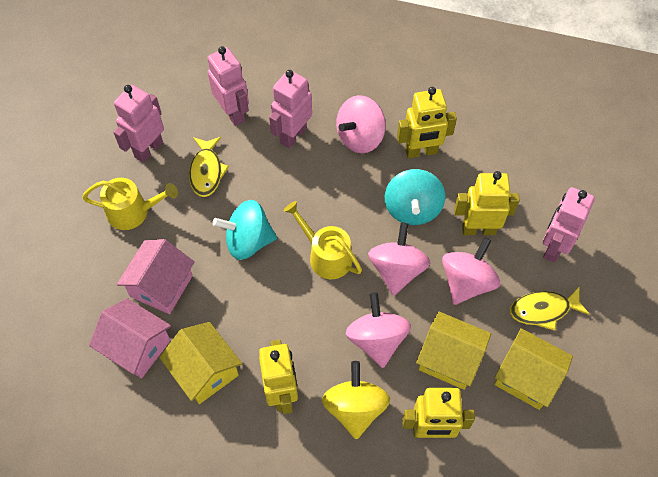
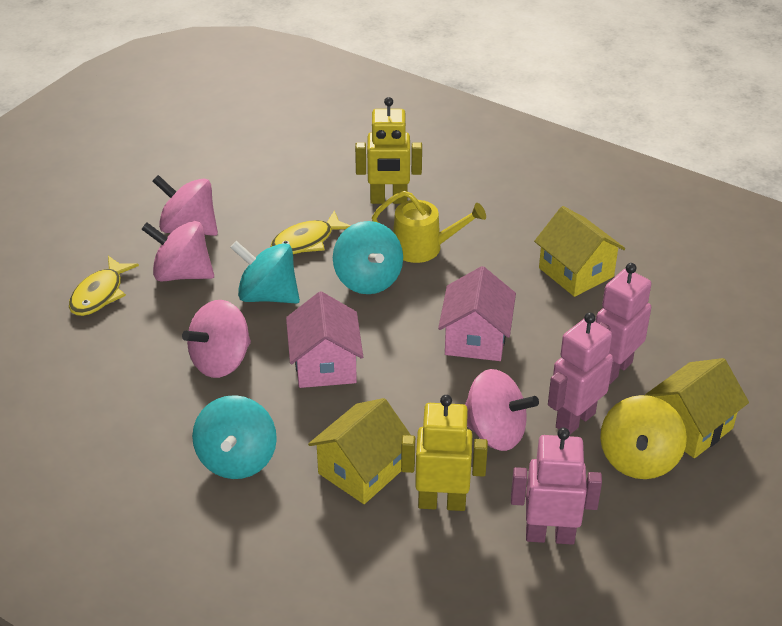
pink robot: [113,85,164,163] [208,46,249,126] [269,70,312,148] [543,187,595,263] = 4 -> [511,428,602,545] [548,313,613,434] [596,263,651,385] = 3
turquoise spinning top: [213,200,277,260] [385,169,445,225] = 2 -> [192,395,277,479] [230,241,300,304] [333,221,403,294] = 3
yellow robot: [259,340,298,414] [397,87,457,158] [402,388,475,438] [454,171,520,235] = 4 -> [355,97,422,204] [401,395,488,511] = 2
yellow watering can: [82,178,178,230] [284,201,362,279] = 2 -> [372,191,486,263] = 1

